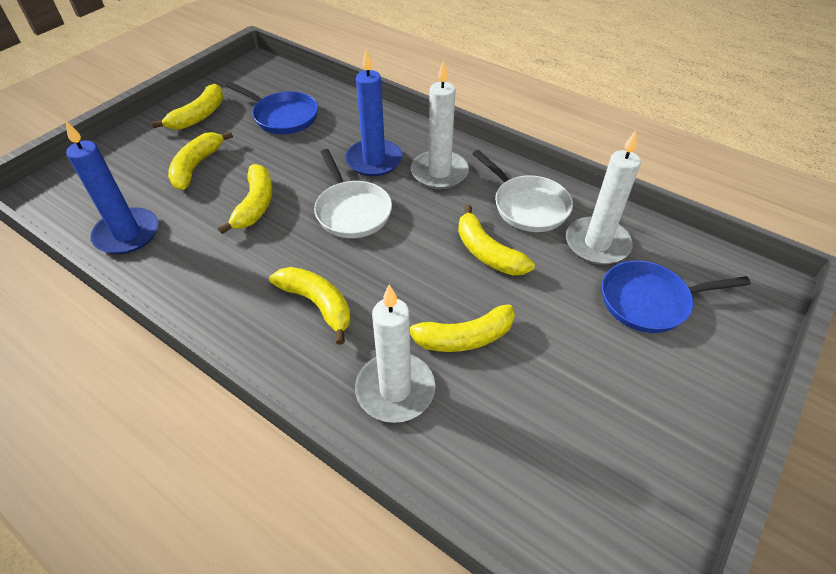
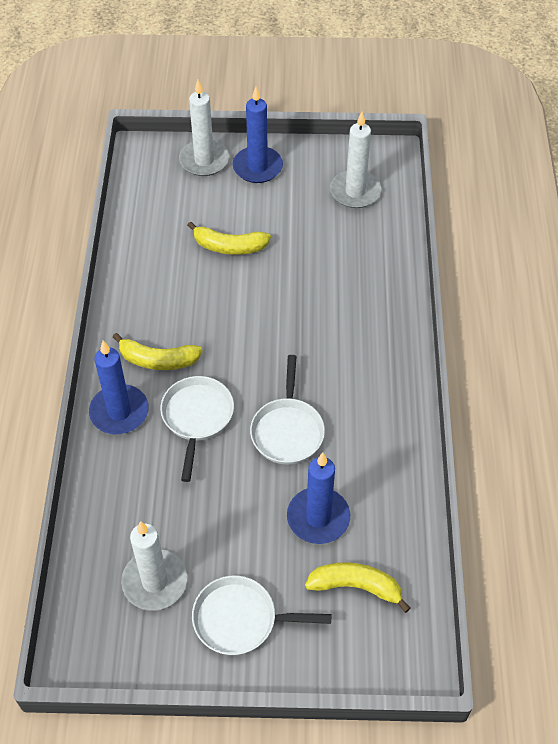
blue candle: [65,120,158,254] [345,49,402,176] = 2 -> [89,341,149,434] [233,87,283,183] [287,453,350,544] = 3
blue pan: [225,82,318,134] [602,260,751,333] = 2 -> none = 0
white pan: [314,149,392,238] [472,150,573,232] = 2 -> [160,376,234,482] [192,576,331,655] [250,355,325,465] = 3
yellow banana: [152,84,224,130] [168,131,233,190] [218,164,272,234] [269,267,351,345] [410,304,515,352] [458,205,535,275] = 6 -> [113,333,203,370] [187,221,271,255] [305,562,411,613] = 3

